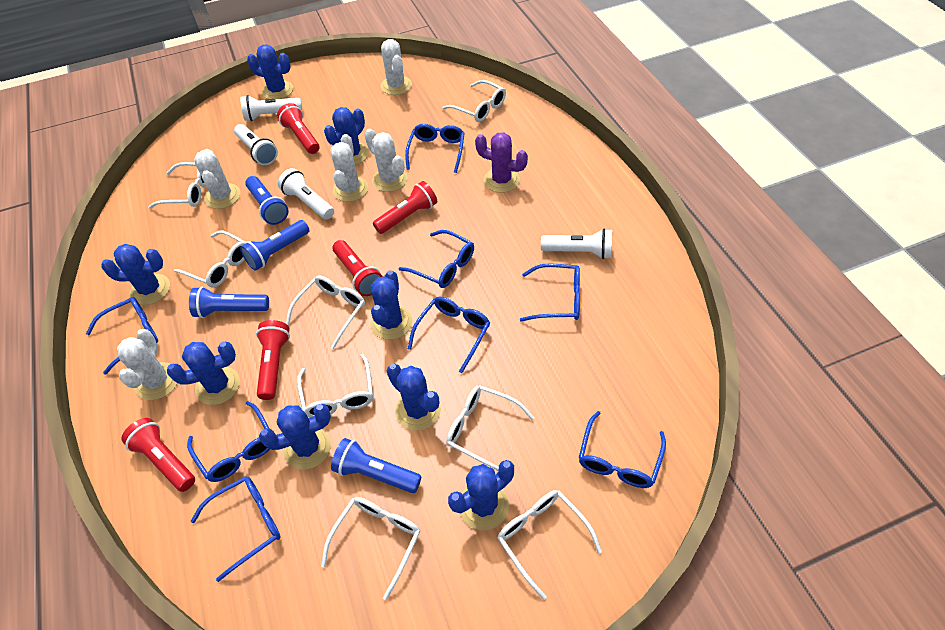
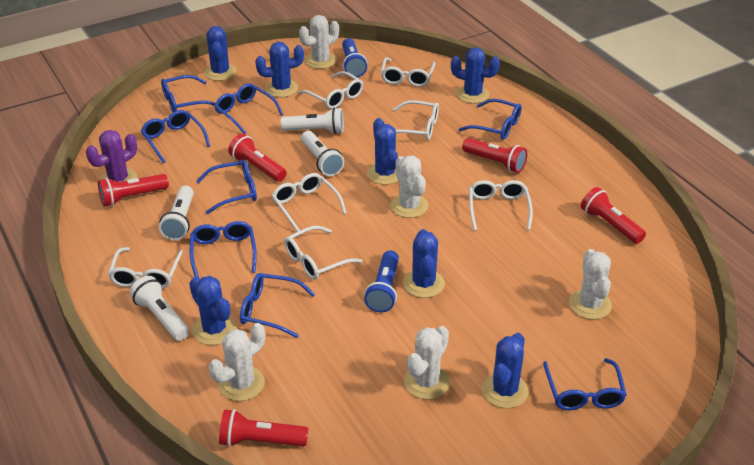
blue cactus: [101,244,170,305] [167,342,240,405] [247,44,293,99] [259,404,331,469] [324,107,369,165] [371,270,412,340] [387,364,441,431] [448,460,514,530] = 8 -> [189,276,236,345] [204,26,237,81] [255,42,304,97] [367,118,398,185] [403,229,445,298] [451,47,500,104] [482,333,529,408] = 7
blue flashlight: [189,287,269,318] [240,220,310,271] [245,176,289,225] [331,438,421,493] = 4 -> [342,38,367,77] [364,251,399,312] = 2
white glasses: [148,162,206,209] [174,231,246,288] [286,275,365,349] [297,354,373,417] [321,497,420,600] [442,80,506,122] [446,385,534,471] [497,490,602,600] = 8 -> [108,247,184,289] [272,173,347,232] [284,226,362,280] [298,71,363,109] [381,57,436,87] [393,100,439,140] [469,180,533,231] = 7

